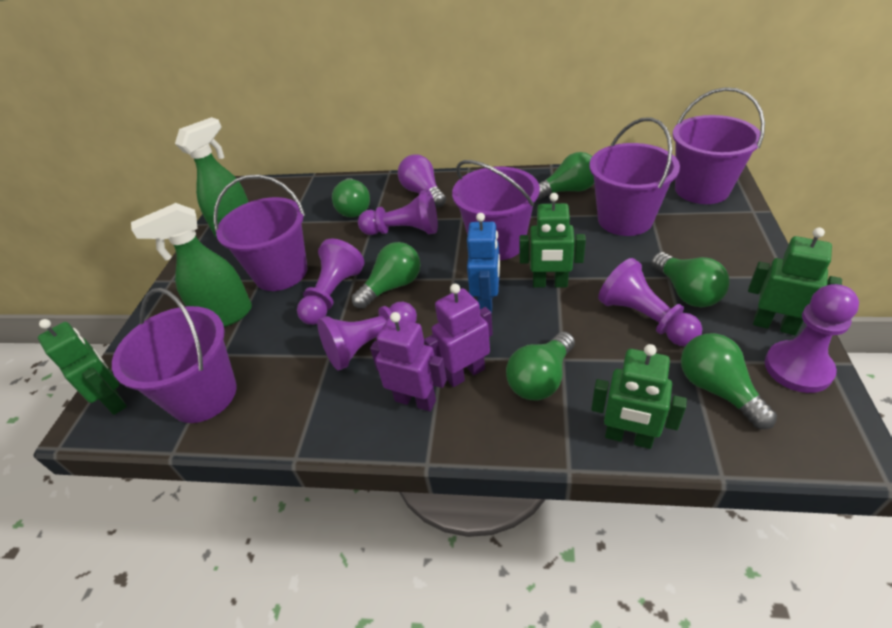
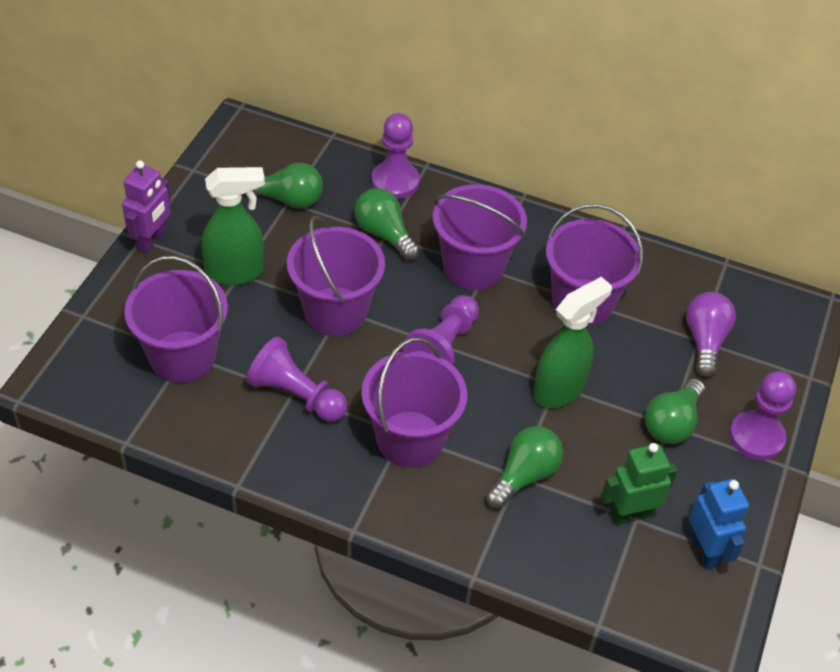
green light bulb: [332,178,370,218] [352,242,420,309] [506,332,575,400] [537,152,594,200] [651,252,730,307] [681,333,777,429] = 6 -> [244,163,323,208] [355,188,420,260] [486,426,563,509] [645,379,705,444] = 4
green robot: [38,319,127,415] [519,193,586,288] [591,344,687,449] [748,227,842,335] = 4 -> [601,443,678,525] = 1
purple pawn: [297,239,365,325] [317,302,417,371] [358,190,438,235] [598,258,702,346] [765,284,859,393] = 5 -> [246,337,347,422] [371,113,420,199] [402,295,479,365] [729,371,796,460] = 4
purple robot: [370,312,447,411] [424,284,493,387] = 2 -> [122,161,171,254] = 1

